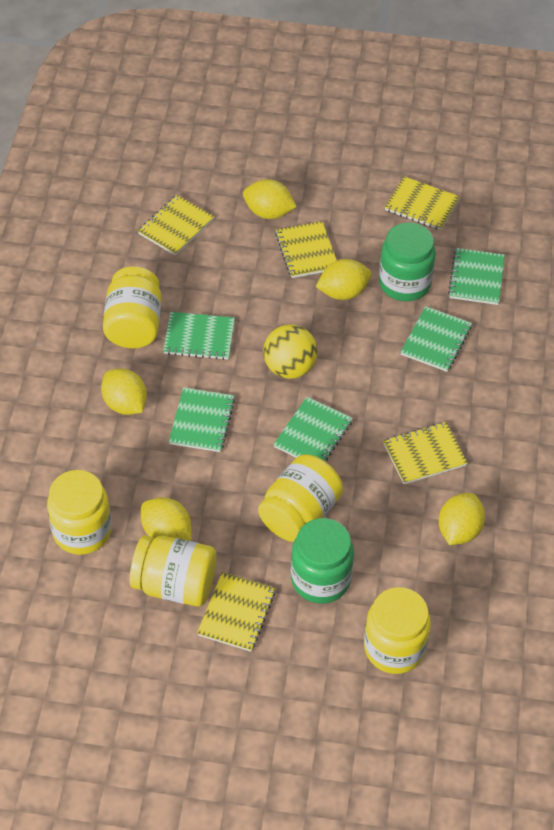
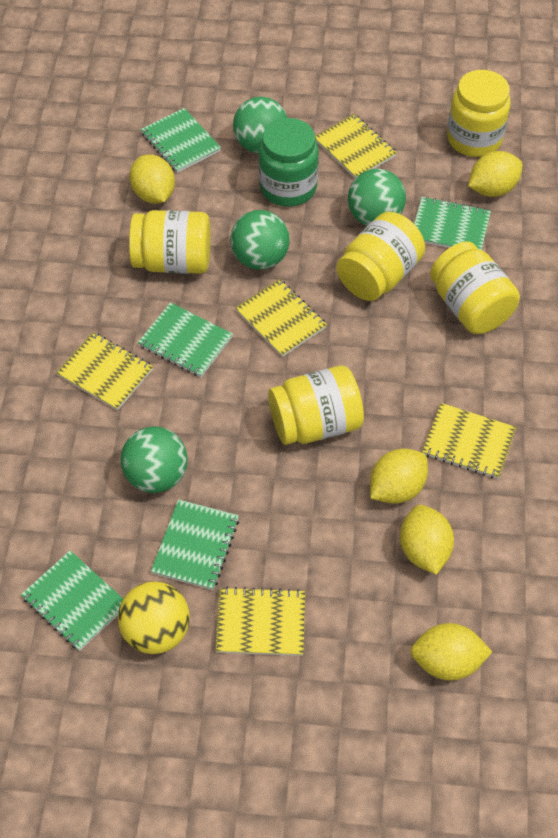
green ball: none = 0 -> [121,426,187,493] [230,210,290,270] [233,97,287,154] [348,169,406,226] = 4
green jar: [291,518,354,604] [379,222,436,301] = 2 -> [259,118,318,207] = 1

